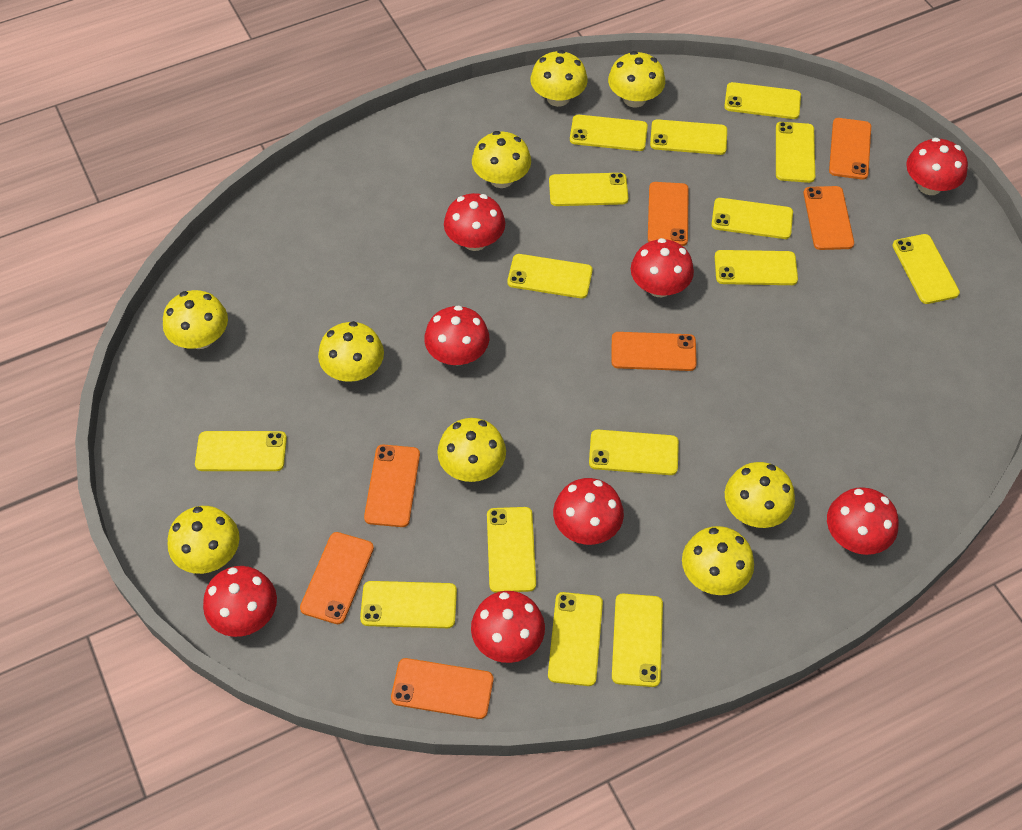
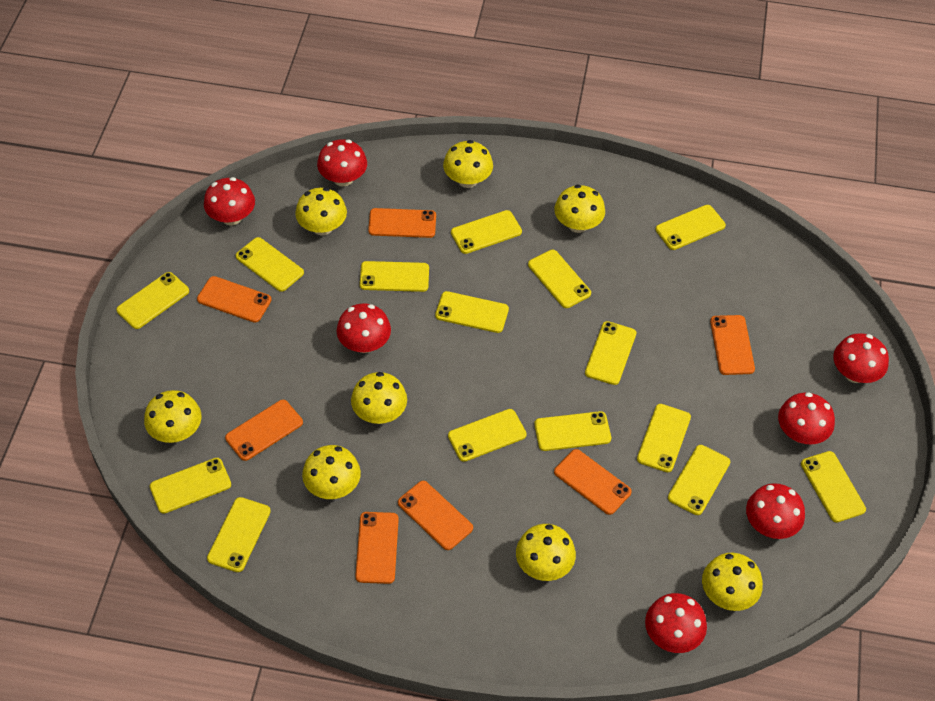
red mushroom: [203,566,277,637] [424,305,489,366] [444,193,505,251] [471,591,545,663] [553,478,624,545] [631,238,694,297] [827,487,899,555] [906,138,968,195] = 8 -> [204,177,255,225] [317,139,367,186] [337,303,391,353] [645,593,707,653] [746,483,805,539] [778,392,835,445] [833,333,889,383] = 7
yellow mushroom: [163,290,228,349] [168,506,240,574] [318,321,384,382] [437,418,506,482] [472,131,531,188] [530,50,588,107] [608,51,665,108] [682,526,754,595] [725,462,795,528] = 9 -> [144,390,201,443] [295,187,347,235] [302,445,361,499] [351,372,407,424] [443,140,493,188] [516,524,576,581] [554,185,605,233] [702,553,763,611] = 8

